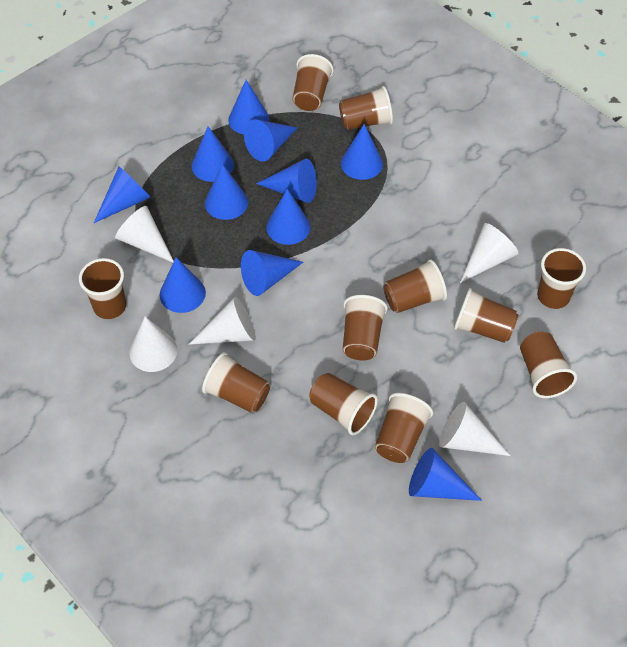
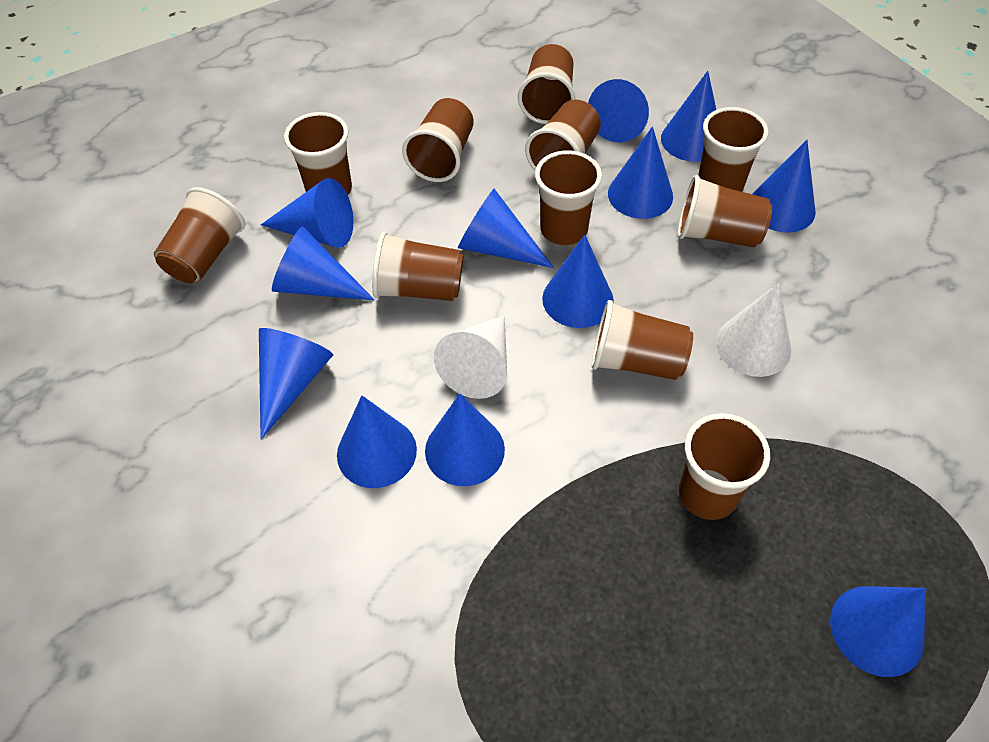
blue cone: [94,166,151,223] [160,257,206,313] [191,126,234,182] [205,164,248,220] [228,80,269,134] [241,250,303,296] [244,119,298,162] [256,159,317,203] [266,189,310,245] [341,124,383,180] [409,448,482,501] = 11 -> [259,328,333,440] [261,178,353,248] [272,226,375,301] [337,396,417,488] [425,393,505,486] [458,189,554,268] [542,235,614,328] [588,79,649,142] [608,126,673,219] [661,71,716,162] [753,140,816,233] [830,586,926,677] = 12
white cone: [115,206,174,263] [129,317,177,372] [189,297,256,345] [439,402,510,456] [460,223,518,283] = 5 -> [434,315,507,399] [716,283,791,377] = 2

